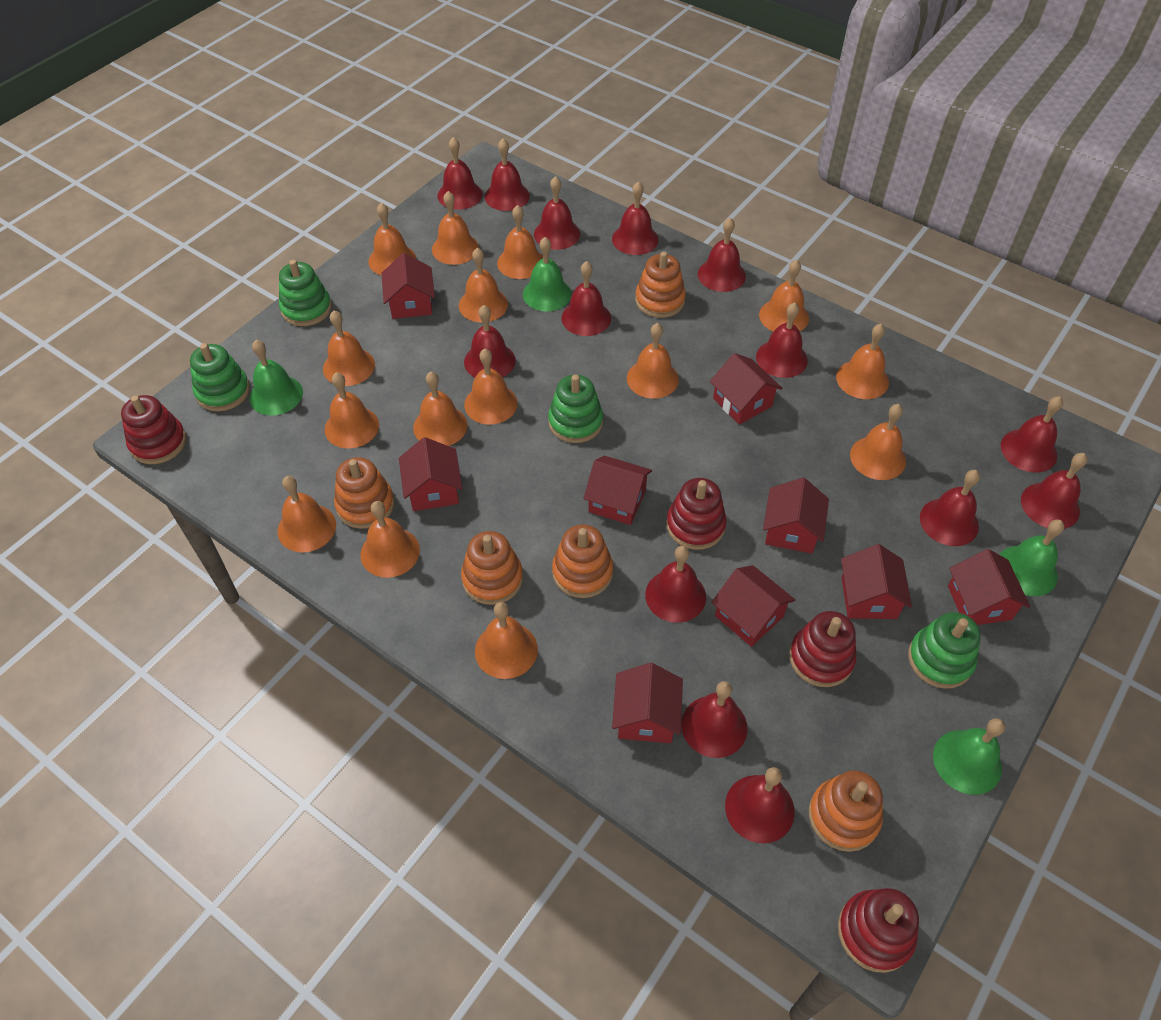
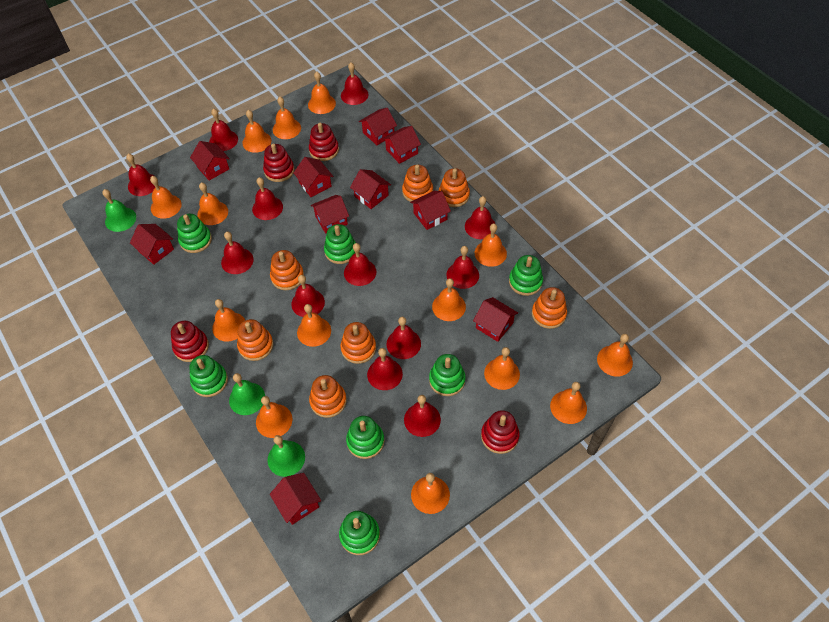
green bell: [250,340,303,416] [523,237,572,311] [933,718,1005,795] [1000,520,1064,596] = 4 -> [102,189,136,232] [229,373,265,415] [267,435,305,477] = 3
green stacking toy: [190,343,250,411] [279,260,332,326] [548,375,603,443] [908,612,981,689] = 4 -> [177,214,212,253] [189,355,228,397] [324,224,356,264] [339,511,380,555] [346,416,385,459] [429,354,466,396] [509,255,543,296] = 7
orange bell: [278,476,336,552] [323,311,375,386] [325,372,379,448] [361,501,420,578] [368,203,416,275] [413,372,467,446] [432,191,479,265] [459,248,508,322] [464,349,518,425] [475,602,538,679] [497,205,543,279] [627,323,679,399] [759,260,809,331] [836,324,889,399] [850,404,906,480] = 15 -> [150,176,182,219] [197,183,228,225] [212,299,245,342] [242,110,271,153] [256,396,292,438] [273,97,301,139] [297,304,331,347] [308,71,336,114] [411,473,450,514] [432,278,466,321] [475,224,507,267] [484,347,520,390] [550,382,587,424] [597,334,633,377] = 14
orange stacking toy: [334,457,394,529] [461,531,523,605] [552,524,613,598] [635,251,686,318] [809,771,883,852] = 5 -> [237,319,273,361] [270,250,304,290] [309,375,347,418] [340,322,376,364] [402,165,433,202] [439,168,470,207] [532,287,567,329] = 7
red bell: [438,137,482,210] [464,305,516,377] [485,139,530,211] [534,176,580,250] [561,261,611,336] [612,181,659,255] [645,546,706,623] [681,681,748,758] [698,218,746,292] [725,767,795,843] [756,302,808,378] [920,470,980,546] [1001,396,1063,472] [1021,453,1088,529] = 14 -> [126,154,156,196] [209,108,238,151] [221,232,253,274] [252,177,283,220] [291,275,325,317] [341,63,368,105] [344,243,376,286] [367,348,403,390] [386,317,421,359] [404,395,441,437] [446,246,479,289] [465,196,495,239] = 12
red house: [382,253,435,319] [399,437,462,511] [584,455,652,525] [612,663,683,743] [710,353,782,425] [711,565,795,647] [763,478,829,554] [841,544,912,619] [948,549,1030,625] = 9 -> [130,224,174,265] [190,141,230,181] [270,473,321,525] [294,157,333,197] [311,195,349,234] [350,169,391,209] [359,108,397,145] [382,126,421,164] [410,191,451,230] [473,297,518,342] = 10

